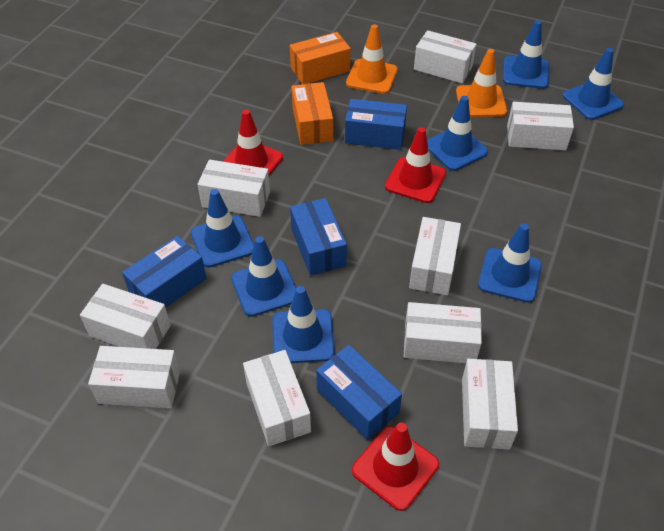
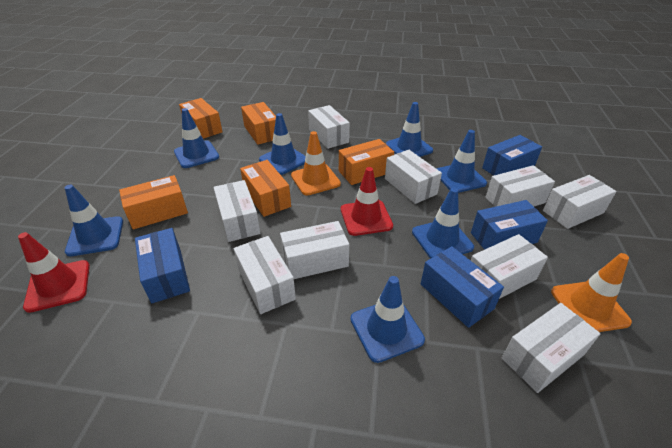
orange box: [290,32,351,84] [291,82,333,145] = 2 -> [119,175,188,229] [179,98,223,139] [240,160,291,217] [241,102,276,145] [339,139,394,185] = 5
red traffic cone: [223,110,283,175] [352,422,439,511] [385,127,446,203] = 3 -> [18,232,90,313] [341,167,393,236] = 2

